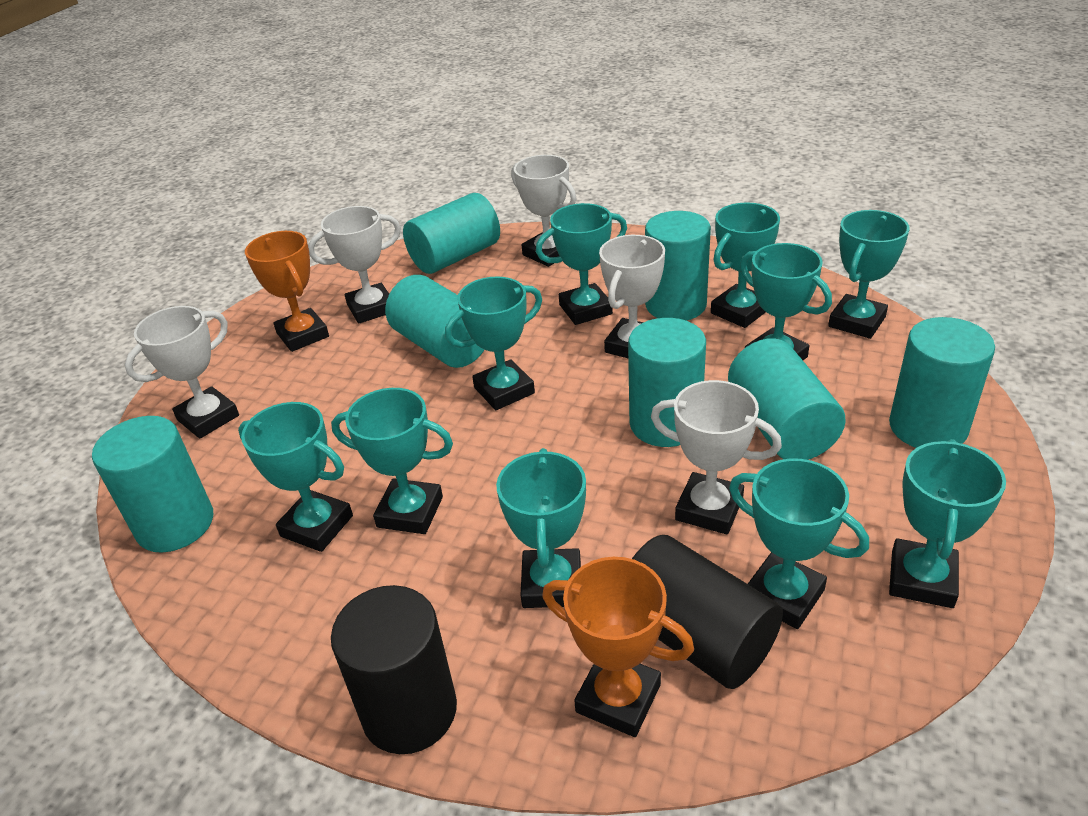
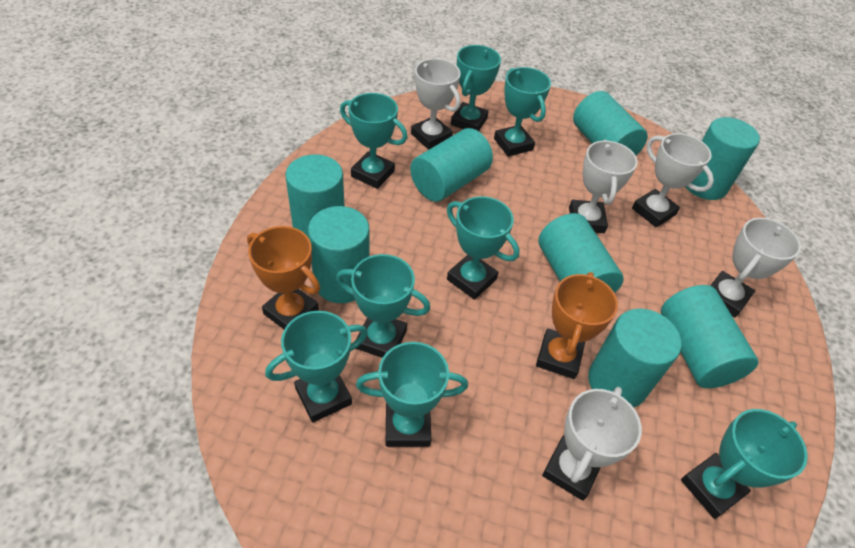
black cylinder: [331,585,457,754] [632,535,783,689] = 2 -> none = 0
turquoise cylinder: [92,416,213,553] [385,275,484,368] [403,193,500,274] [628,318,706,447] [645,211,711,321] [728,338,846,460] [889,317,995,448] = 7 -> [285,154,345,238] [308,206,370,303] [410,128,493,202] [539,213,624,293] [573,91,648,155] [588,308,681,408] [661,285,758,388] [685,117,760,200] = 8
turquoise trophy: [238,402,353,552] [331,388,453,534] [445,277,542,410] [496,448,586,608] [536,203,627,325] [711,202,780,328] [729,458,869,629] [740,243,832,360] [828,210,910,339] [889,439,1006,608] = 10 -> [265,311,368,423] [336,254,430,358] [340,93,408,189] [356,342,468,447] [447,196,520,300] [451,45,501,131] [494,67,551,157] [681,409,808,519] = 8

